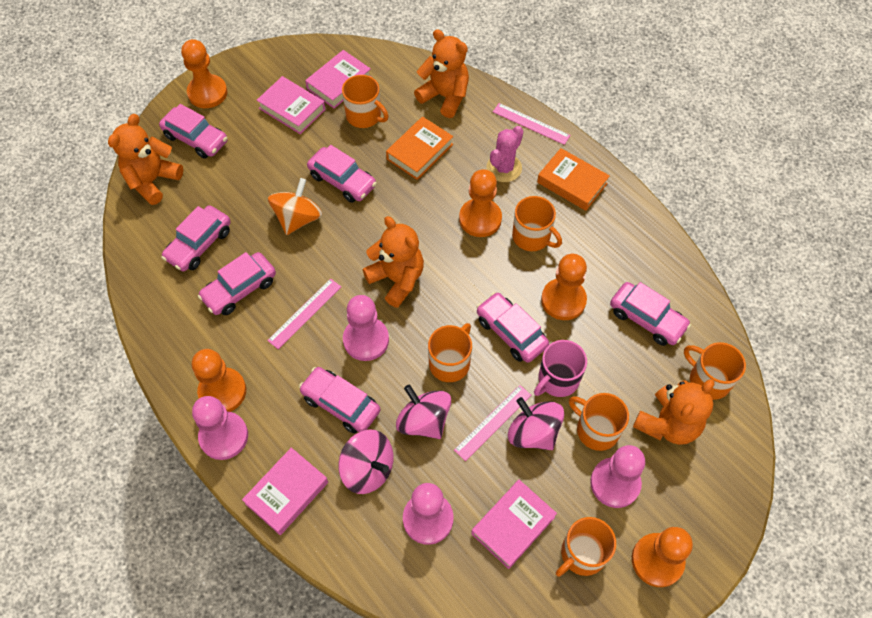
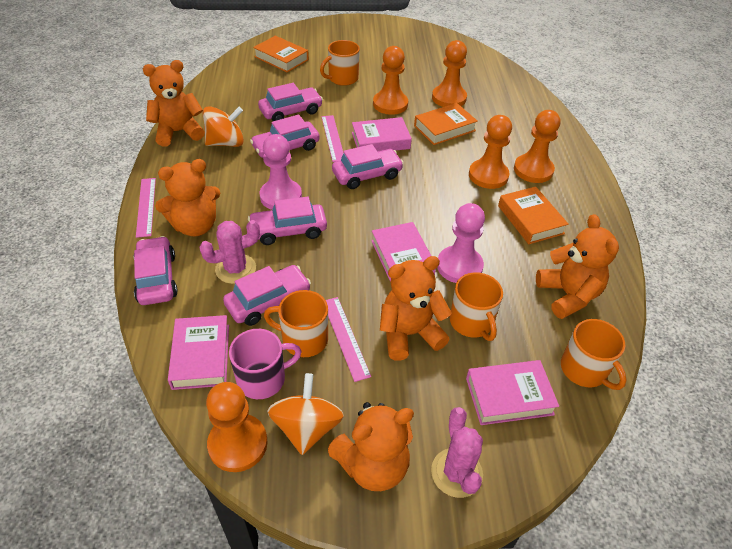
orange book: [386,117,453,180] [537,148,610,211] = 2 -> [253,36,309,72] [414,103,478,145] [498,187,569,244] = 3
orange mug: [342,75,388,128] [428,323,472,382] [512,196,562,251] [556,517,616,577] [569,393,629,451] [684,342,746,400] = 6 -> [264,290,328,357] [320,40,360,86] [450,272,503,341] [561,319,627,390] = 4
orange spinning top: [268,178,322,235] = 1 -> [203,106,244,147] [267,373,344,455] = 2
orange teddy bear: [108,114,183,205] [363,216,424,308] [414,29,469,118] [633,379,715,445] = 4 -> [143,60,204,147] [155,159,220,236] [328,402,414,491] [380,256,452,361] [536,214,619,319] = 5
pink cactus: [486,126,523,182] = 1 -> [199,220,260,284] [431,407,483,498] = 2
pink car: [159,104,228,159] [161,205,231,271] [198,252,276,315] [299,367,380,433] [307,145,377,203] [476,292,549,363] [610,282,691,346] = 7 -> [134,236,178,305] [223,265,311,326] [248,197,327,245] [250,115,320,158] [258,83,323,121] [332,144,404,189] = 6
pink pawn: [192,396,248,460] [343,295,389,361] [403,483,454,545] [590,445,645,508] = 4 -> [260,134,302,210] [437,203,485,283] = 2
pink spinning top: [338,429,394,494] [396,385,451,439] [508,397,564,450] = 3 -> none = 0

